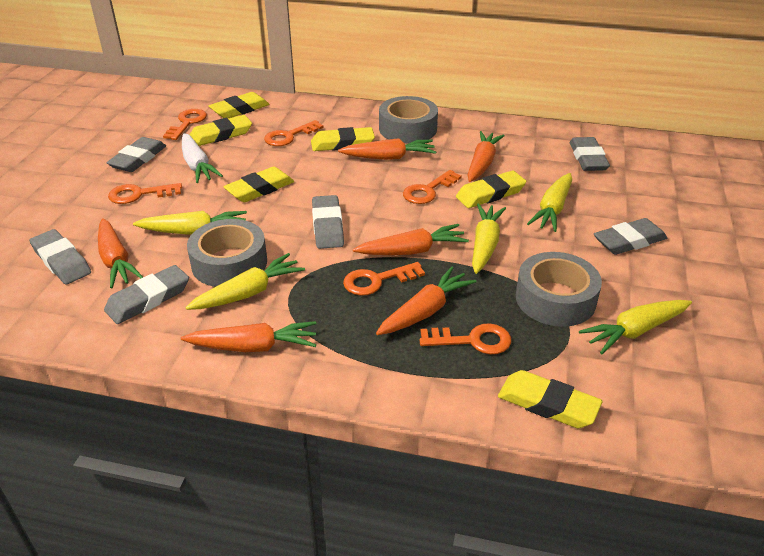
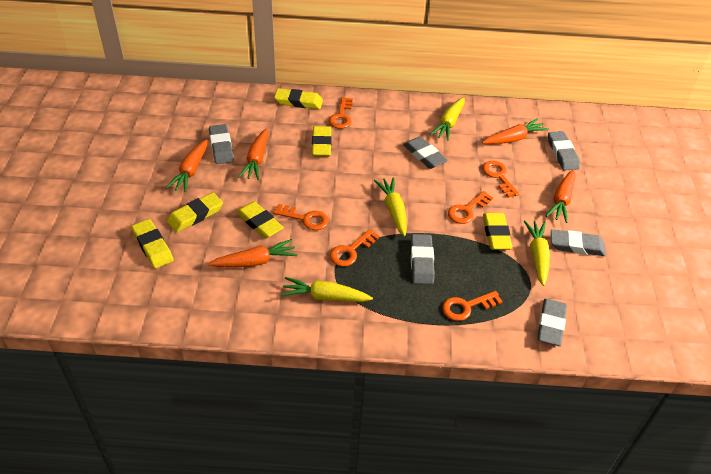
grey tape: [187,219,267,287] [379,96,438,143] [516,252,602,327] = 3 -> none = 0
orange carrot: [98,218,143,288] [181,321,317,352] [338,138,436,160] [353,224,469,255] [376,267,476,335] [467,131,505,182] = 6 -> [166,139,208,192] [208,239,298,268] [238,128,269,180] [482,118,549,144] [546,169,576,223] = 5
white carrot: [182,133,223,183] = 1 -> none = 0
yellow carrot: [133,211,247,235] [185,253,305,310] [472,204,506,274] [527,173,572,232] [579,300,692,354] = 5 -> [281,277,373,302] [374,177,407,236] [430,97,465,140] [524,220,550,286] = 4

